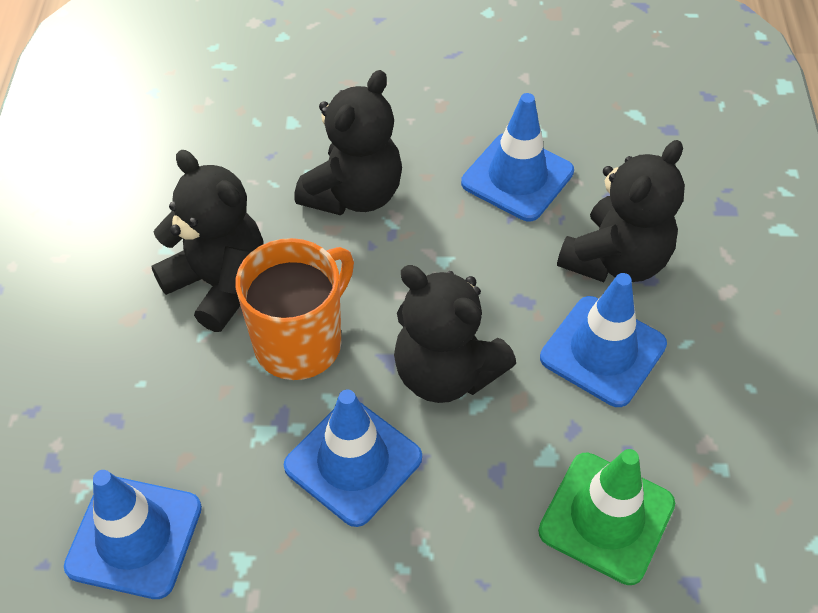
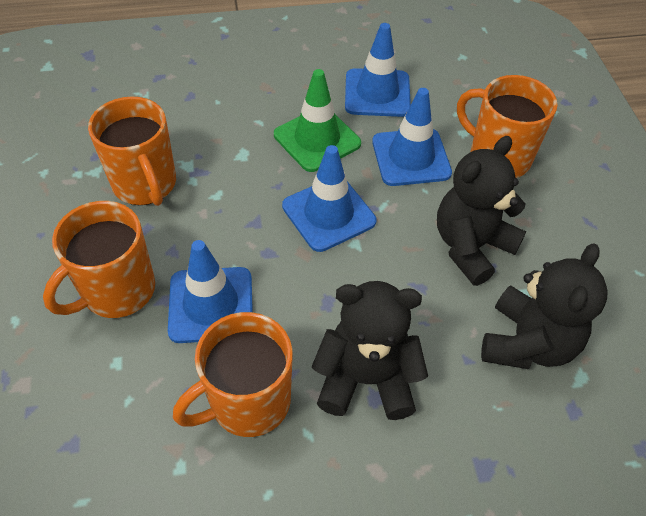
black teddy bear: [151,150,263,332] [294,70,402,215] [394,265,516,403] [557,140,685,282] = 4 -> [312,281,428,420] [437,136,526,286] [481,244,608,369] = 3
orange mug: [235,238,354,380] = 1 -> [43,201,155,318] [88,97,176,206] [173,312,293,437] [457,75,558,178] = 4

